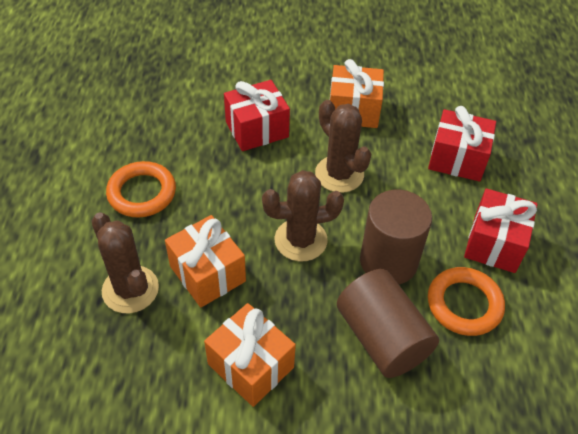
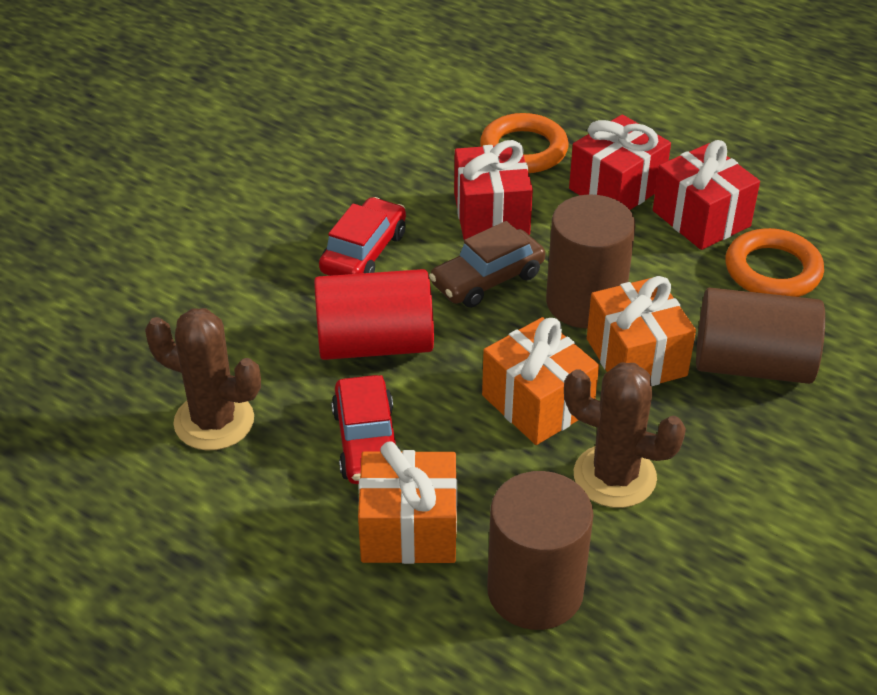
brown cactus: [92,213,159,313] [262,170,344,261] [315,100,371,193] = 3 -> [145,308,261,450] [564,363,686,508] = 2
brown car: none = 0 -> [429,221,545,308] = 1
brown cylinder: [337,269,439,378] [360,190,432,284] = 2 -> [487,471,594,630] [546,194,635,328] [696,288,825,384] = 3
red car: none = 0 -> [319,197,406,276] [331,375,401,484] = 2
red cylinder: none = 0 -> [314,269,434,360] = 1

